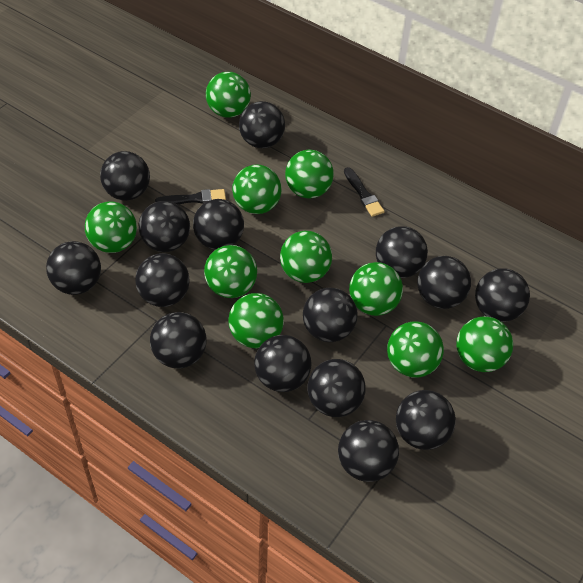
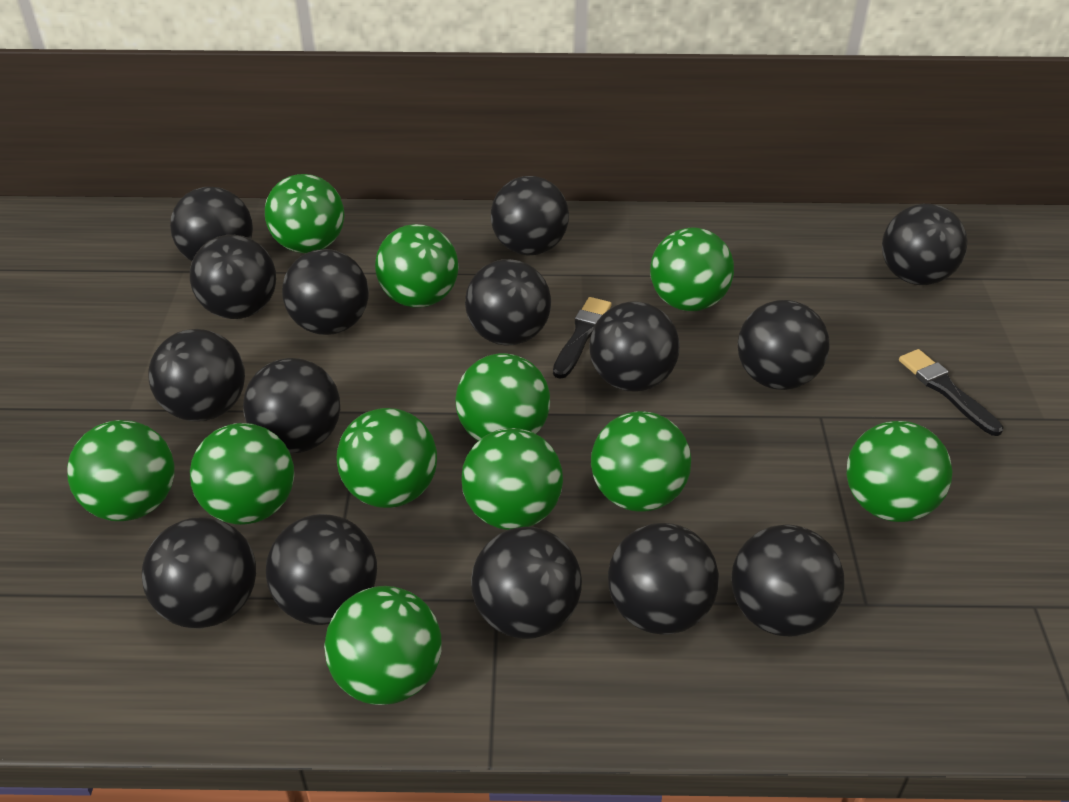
green ball: [85,202,137,253] [204,245,257,298] [206,72,251,118] [228,293,284,348] [232,164,282,214] [280,231,332,283] [285,150,334,198] [349,262,403,316] [387,321,444,378] [456,316,513,372] = 10 -> [67,420,174,521] [190,423,294,525] [265,174,344,253] [324,586,442,705] [337,408,437,508] [375,224,459,308] [455,353,550,441] [461,428,563,530] [591,411,691,512] [650,227,734,311] [847,421,952,522] = 11

